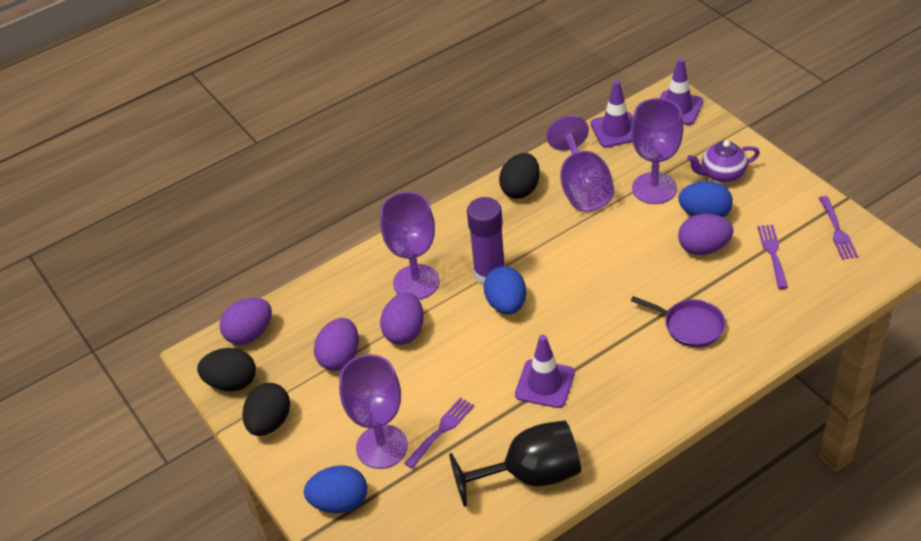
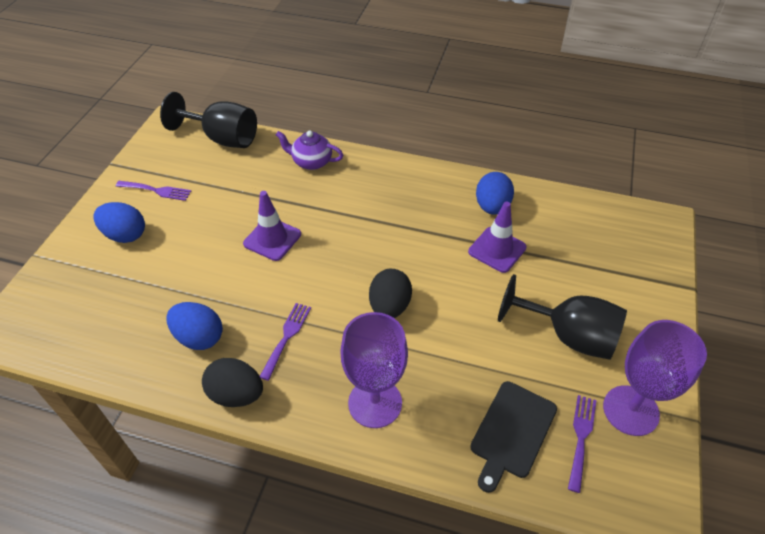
black cutting board: none = 0 -> [470,381,557,493] = 1
black egg: [197,348,256,391] [242,383,290,436] [499,153,540,199] = 3 -> [202,358,263,407] [369,269,412,318] = 2
black goblet: [449,420,581,507] = 1 -> [160,92,257,148] [498,274,627,360] = 2
purple egg: [219,298,272,345] [314,318,359,371] [380,292,424,345] [678,214,733,255] = 4 -> none = 0
purple glue stick: [467,197,505,285] = 1 -> none = 0
purple goblet: [339,354,408,469] [380,192,440,300] [546,115,614,212] [631,98,683,204] = 4 -> [340,312,408,428] [603,320,707,436] = 2
purple pan: [631,296,726,347] = 1 -> none = 0
purple traffic cone: [515,335,575,408] [591,80,633,148] [660,58,703,125] = 3 -> [243,191,301,261] [468,201,527,273] = 2

